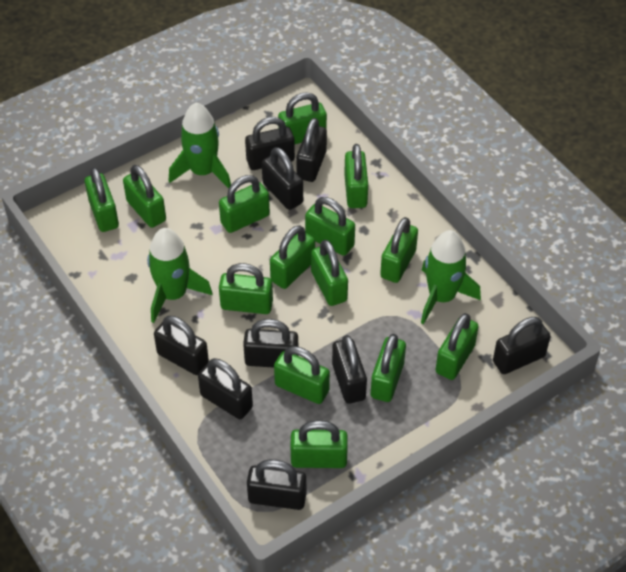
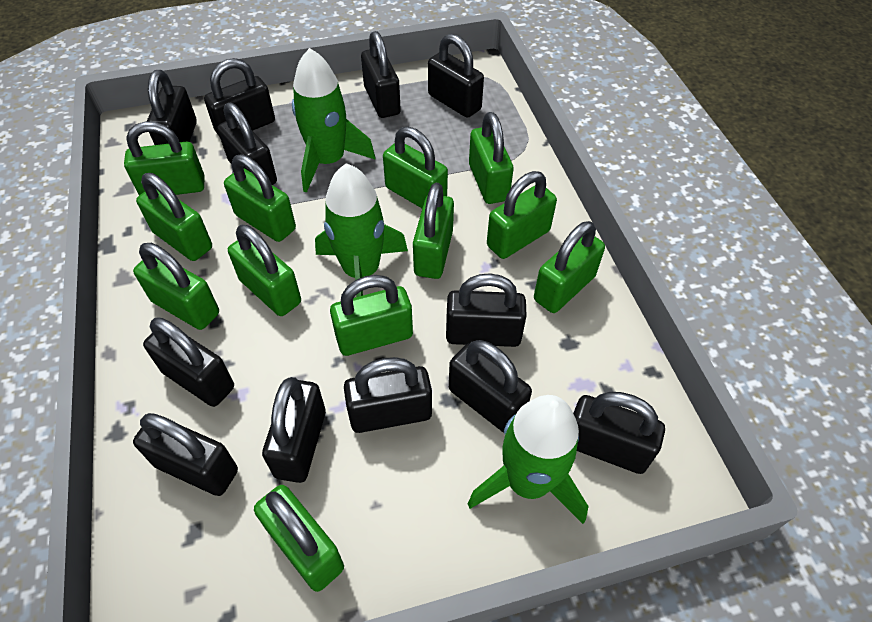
black padlock: [154,316,209,375] [198,358,253,419] [243,319,298,368] [245,117,295,170] [247,460,306,510] [262,147,303,210] [296,118,327,182] [332,335,367,404] [493,317,551,374] = 9 -> [133,413,238,496] [143,317,234,407] [146,70,197,145] [204,58,275,137] [217,102,277,185] [262,377,326,483] [344,357,432,433] [361,31,401,118] [428,34,484,118] [446,273,527,347] [449,340,532,433] [573,392,665,474] = 12
green padlock: [85,167,119,232] [123,165,166,228] [219,175,270,233] [219,263,273,314] [270,225,315,289] [274,346,330,404] [278,92,327,145] [290,420,348,468] [305,197,355,256] [311,240,348,306] [344,144,368,208] [371,334,406,402] [380,217,418,283] [436,313,479,380] = 14 -> [124,121,205,195] [133,243,219,330] [136,173,212,261] [224,154,296,242] [228,225,301,316] [254,485,344,592] [330,275,413,356] [383,127,448,208] [413,183,454,279] [469,112,514,204] [487,171,557,259] [534,221,605,313] = 12

